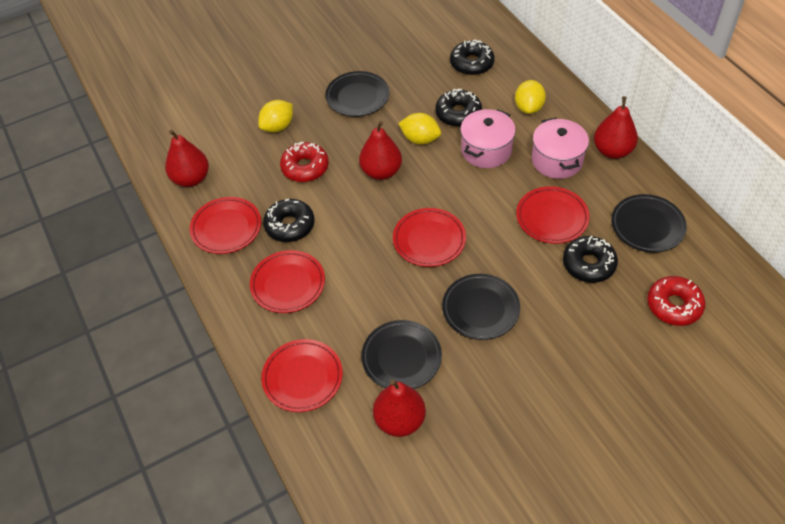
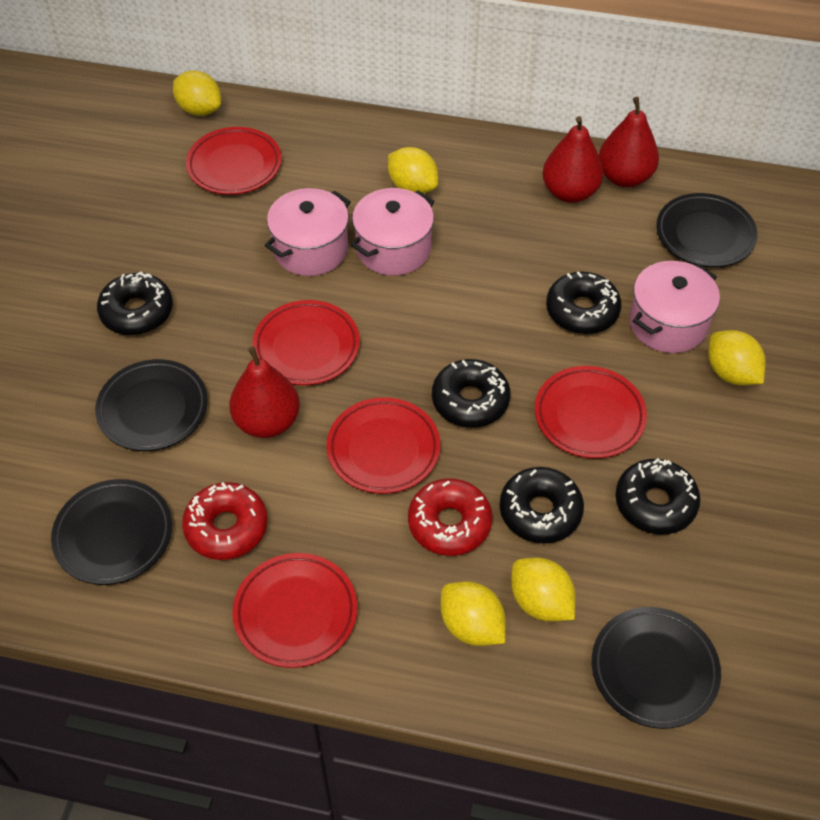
black donut: [263,199,315,242] [435,88,482,127] [450,39,495,75] [563,236,618,283] = 4 -> [97,271,173,335] [432,359,510,428] [500,467,584,543] [546,271,621,334] [615,458,700,534] = 5
pink pot: [460,109,516,168] [532,118,589,179] = 2 -> [265,188,351,276] [351,188,435,276] [629,261,720,353] = 3
red pear: [165,130,209,187] [359,121,402,180] [373,380,426,437] [594,96,638,159] = 4 -> [229,346,300,438] [542,116,604,203] [599,97,659,187] = 3
yellow lemon: [258,100,293,133] [398,113,441,145] [515,80,546,114] = 3 -> [173,70,221,116] [388,147,438,194] [441,581,506,646] [511,557,576,622] [708,330,766,386] = 5

